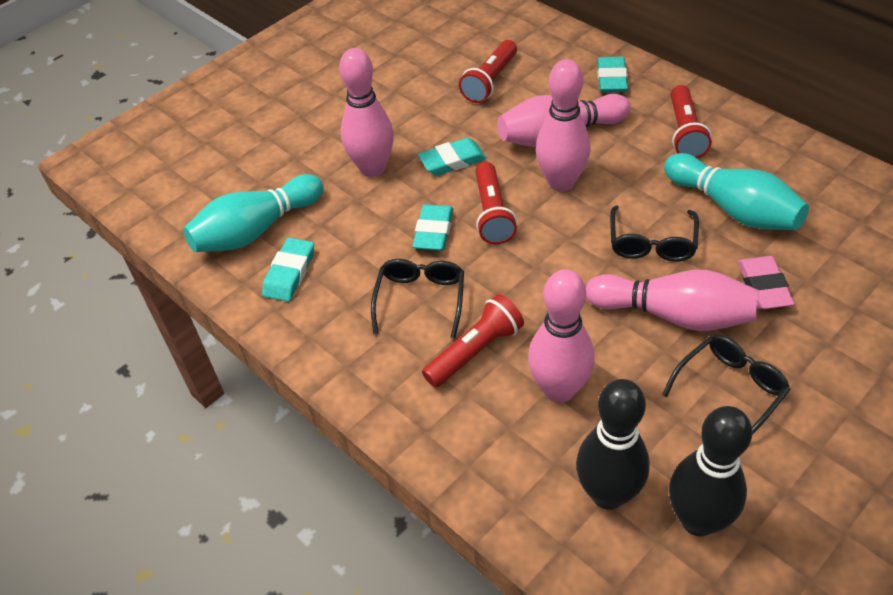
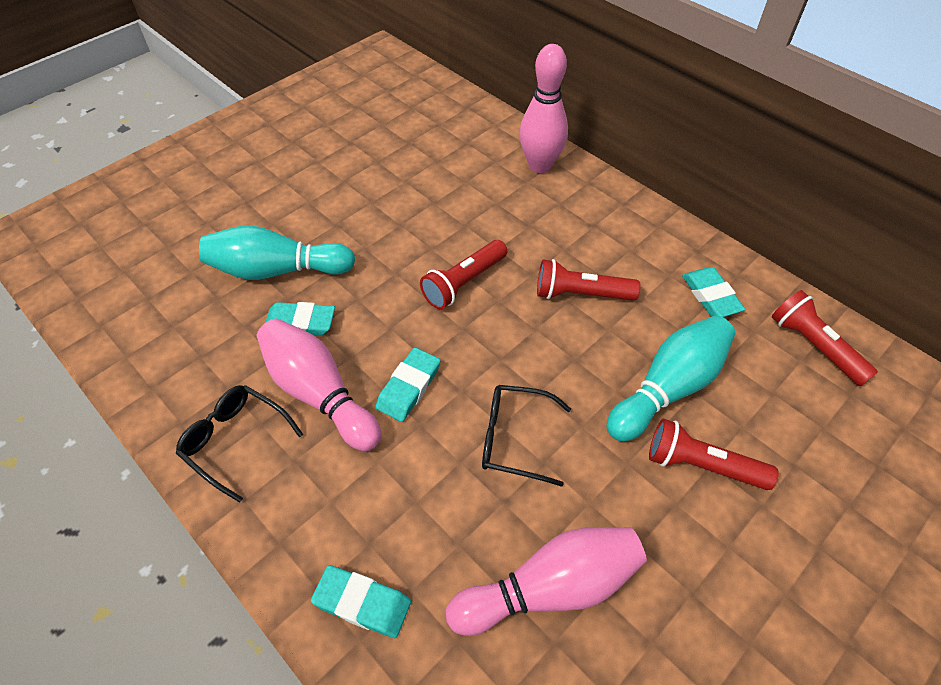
black bowling pin: [576,379,650,509] [669,406,752,536] = 2 -> none = 0
black glasses: [371,259,464,338] [610,206,699,262] [662,335,791,435] = 3 -> [176,385,303,503] [482,385,571,487] = 2
pink bowling pin: [339,48,394,177] [497,94,631,147] [528,269,595,403] [536,59,590,192] [586,270,759,331] = 5 -> [257,318,382,451] [446,527,647,636] [520,44,568,173] = 3
pink eraser: [737,256,795,309] = 1 -> none = 0

